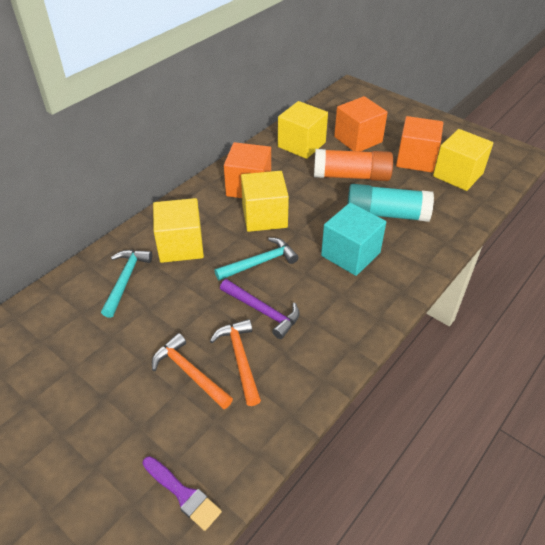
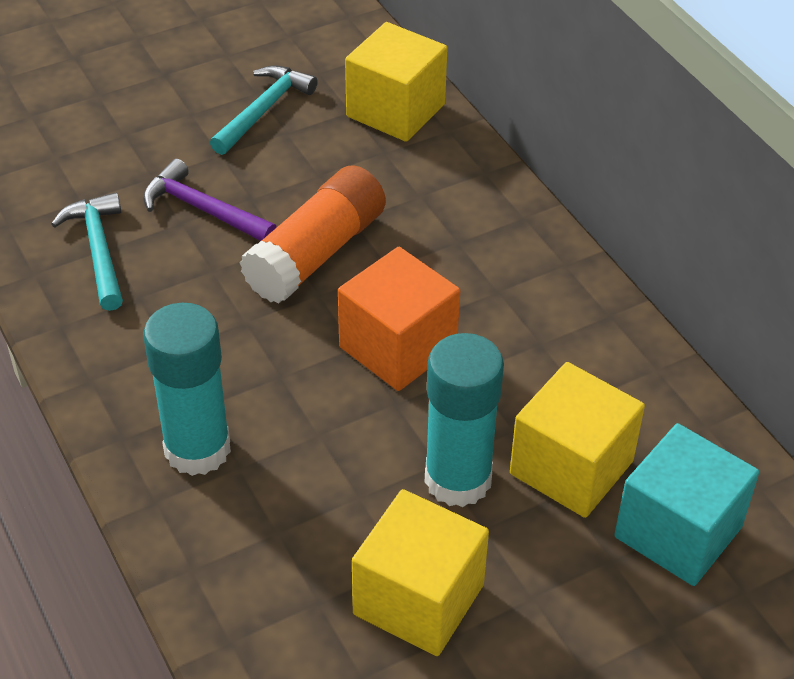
orange cube: [224,142,271,198] [334,96,388,151] [396,116,443,173] = 3 -> [338,247,460,391] = 1
orange hammer: [152,333,233,409] [210,319,261,406] = 2 -> none = 0
purple brush: [143,456,222,531] = 1 -> none = 0
turquoise glue stick: [347,184,434,222] = 1 -> [143,303,231,476] [425,333,504,507] = 2
yellow cube: [153,198,204,263] [241,171,289,232] [278,101,328,159] [433,129,493,191] = 4 -> [345,22,447,142] [352,489,489,656] [510,362,645,518] = 3

